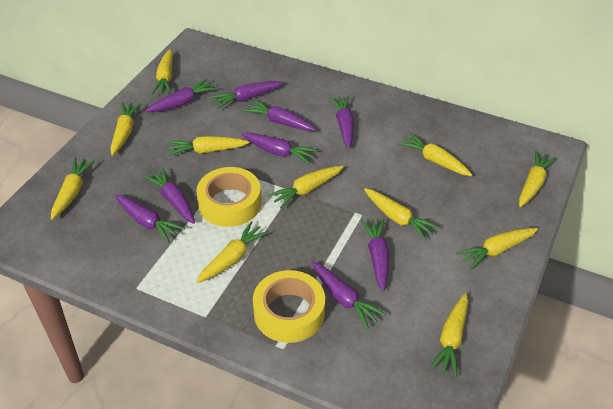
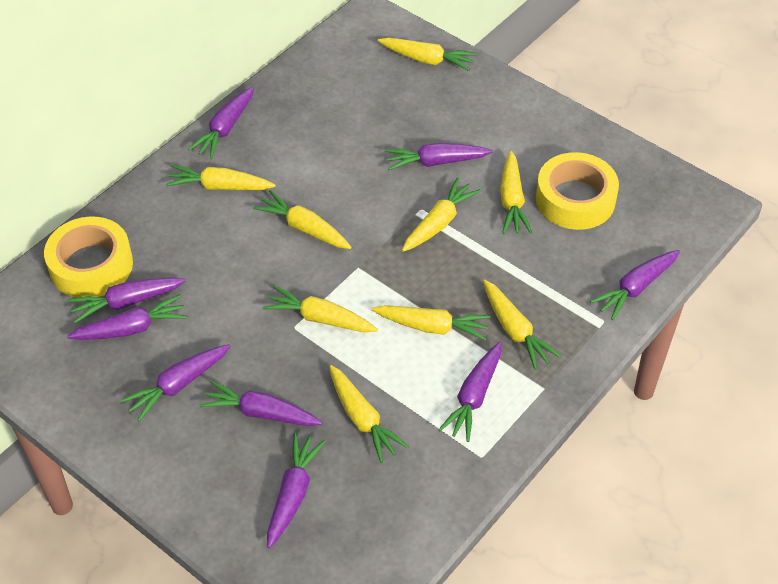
yellow carrot: [51,158,95,220] [110,102,142,156] [151,49,173,94] [168,136,249,156] [196,221,269,283] [268,166,344,208] [364,188,439,240] [398,133,472,176] [430,293,468,377] [456,228,538,269] [519,151,557,207] = 11 -> [165,165,275,190] [253,190,351,249] [263,285,378,332] [329,365,409,463] [372,305,490,341] [378,38,477,71] [402,178,481,252] [483,280,561,370] [500,151,532,234] = 9

